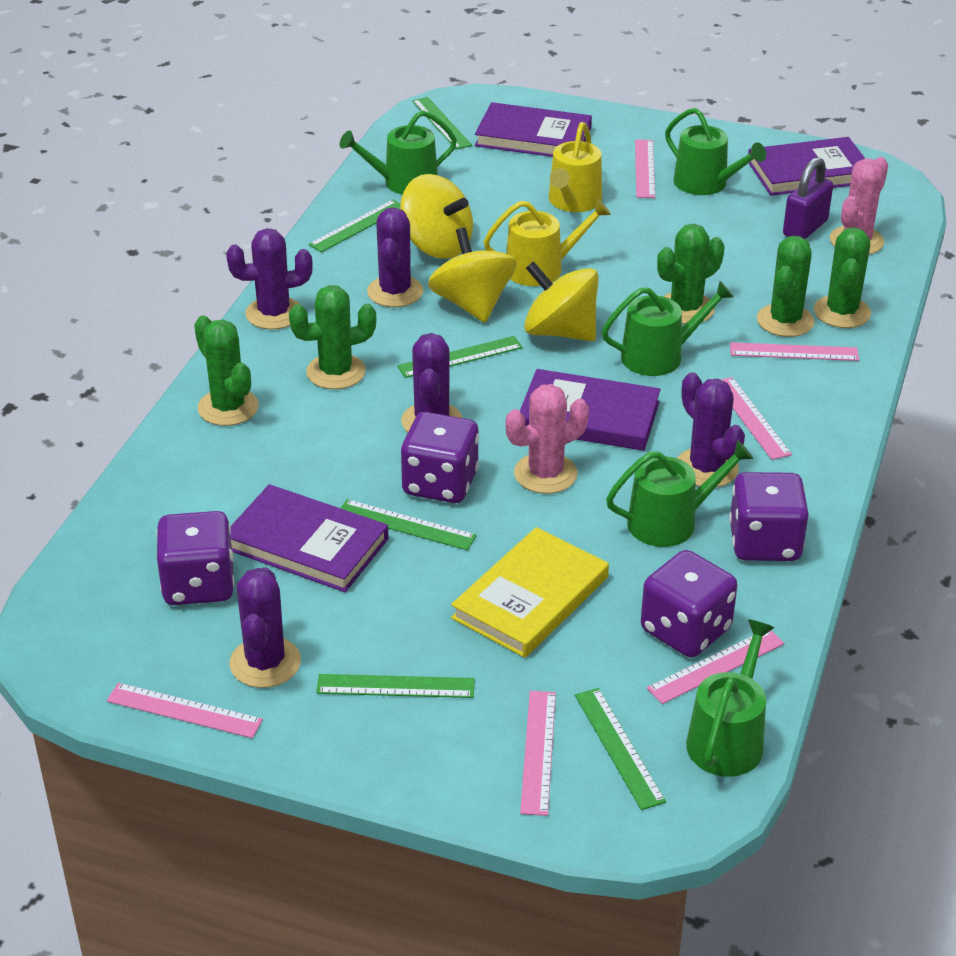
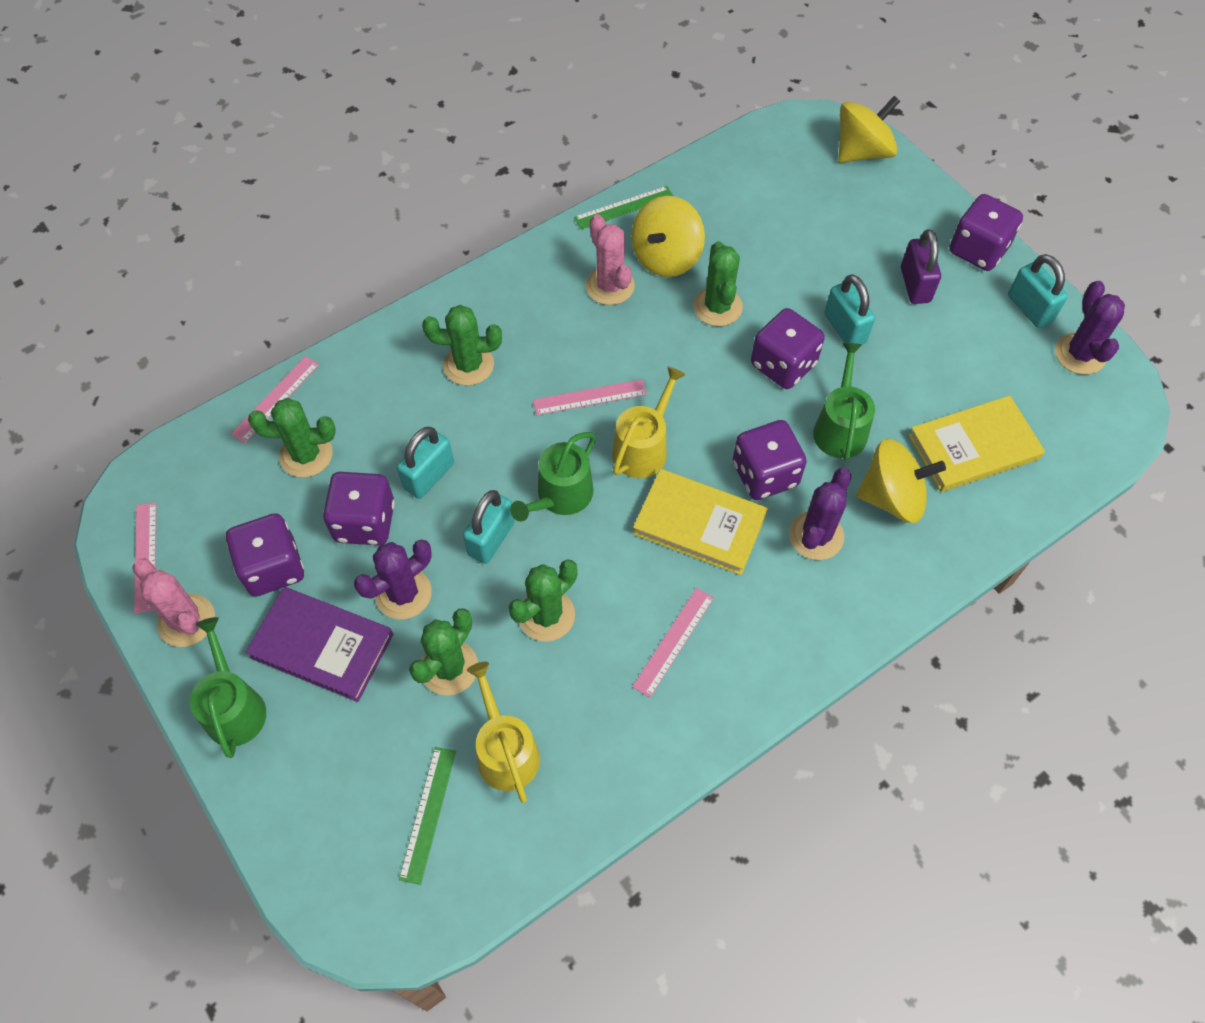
green ruler: [308,200,400,252] [316,674,475,698] [341,499,477,550] [397,336,523,378] [412,97,472,150] [575,688,666,810] = 6 -> [399,747,456,885] [574,186,673,229] = 2
green watering can: [340,110,457,195] [602,281,734,376] [606,440,753,547] [665,108,766,195] [686,619,774,777] = 5 -> [190,617,266,758] [510,432,596,522] [813,343,875,460] = 3
pink ruler: [107,683,263,738] [520,691,556,816] [635,139,655,198] [647,631,784,704] [721,377,792,460] [730,342,859,361] = 6 -> [134,502,157,614] [231,356,319,444] [533,379,647,415] [632,588,714,698] = 4
purple book: [230,484,389,592] [475,102,592,157] [520,369,661,451] [748,137,865,196] = 4 -> [245,587,393,702] = 1
purple cactus: [226,228,313,329] [230,567,301,688] [367,207,423,307] [401,333,462,432] [677,372,745,487] = 5 -> [354,540,432,619] [789,468,852,560] [1055,281,1125,375] = 3
purple dice: [156,511,234,605] [401,412,479,503] [641,550,737,658] [729,472,809,561] = 4 -> [226,513,304,596] [323,472,395,545] [733,420,807,500] [751,308,825,389] [949,194,1023,271] = 5
turquoise padlock: none = 0 -> [397,427,454,499] [463,490,515,564] [825,274,875,344] [1008,254,1068,328] = 4
yellow book: [451,527,609,658] = 1 -> [633,469,768,575] [908,395,1045,492] = 2

